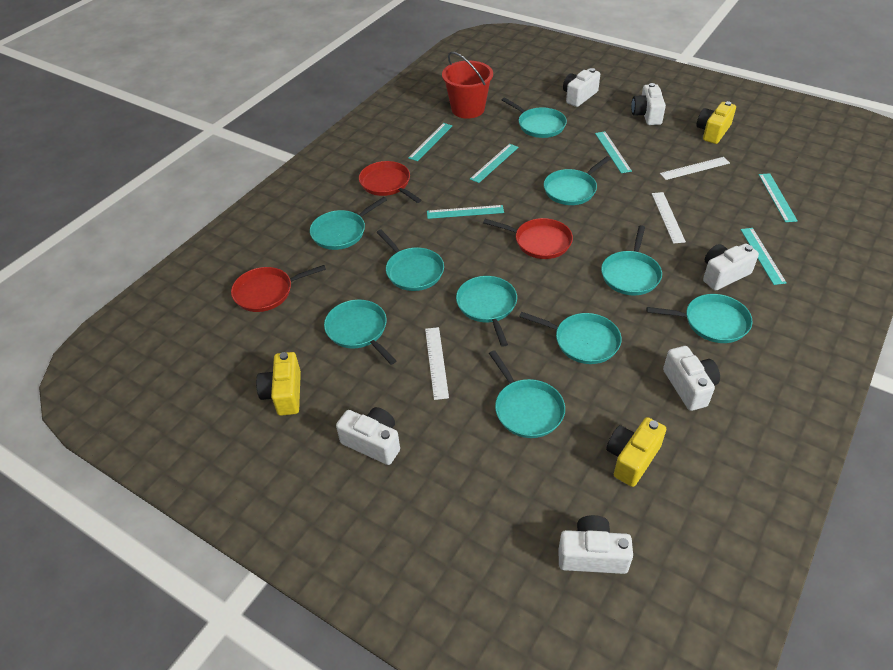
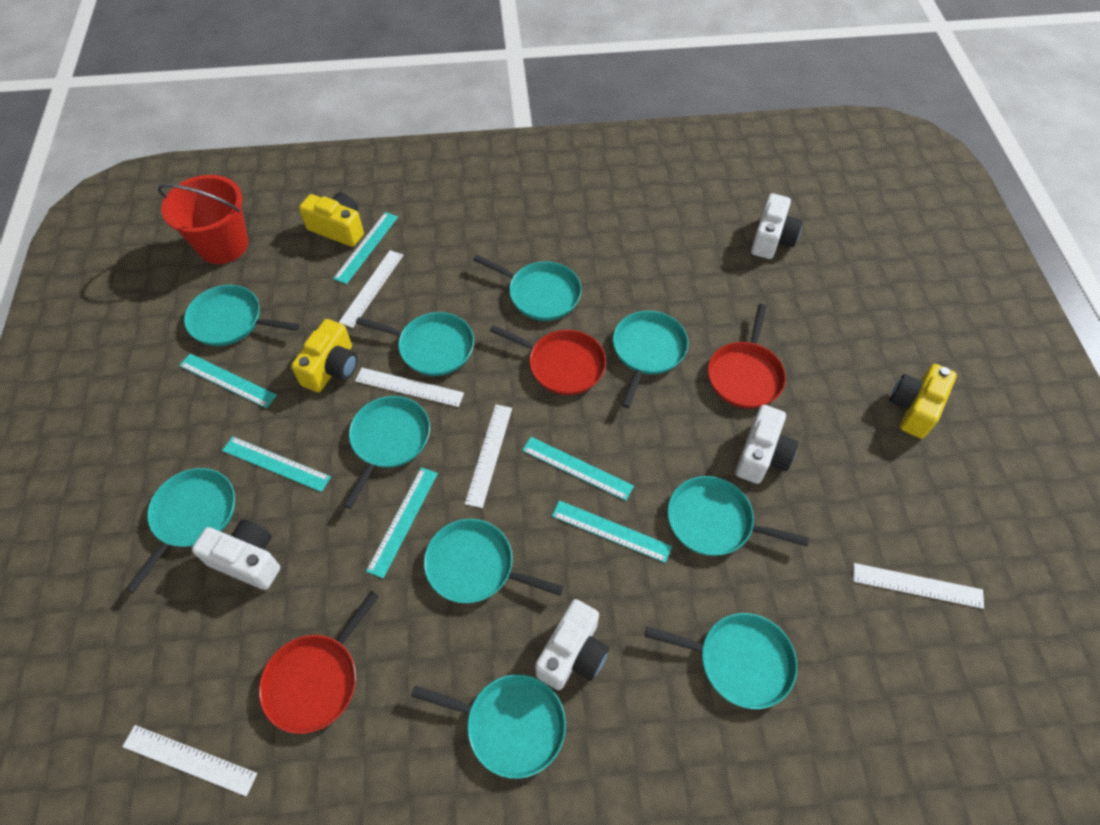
white camera: [336,407,400,465] [558,515,633,574] [563,68,600,107] [631,83,666,125] [663,346,720,411] [703,243,759,291] = 6 -> [192,519,280,590] [535,599,609,690] [735,405,799,484] [751,193,803,259] = 4
white ruler: [425,327,449,400] [652,192,686,244] [660,157,730,180] = 3 -> [122,725,258,796] [339,250,403,328] [355,368,464,407] [465,405,512,508] [853,563,984,609] = 5

